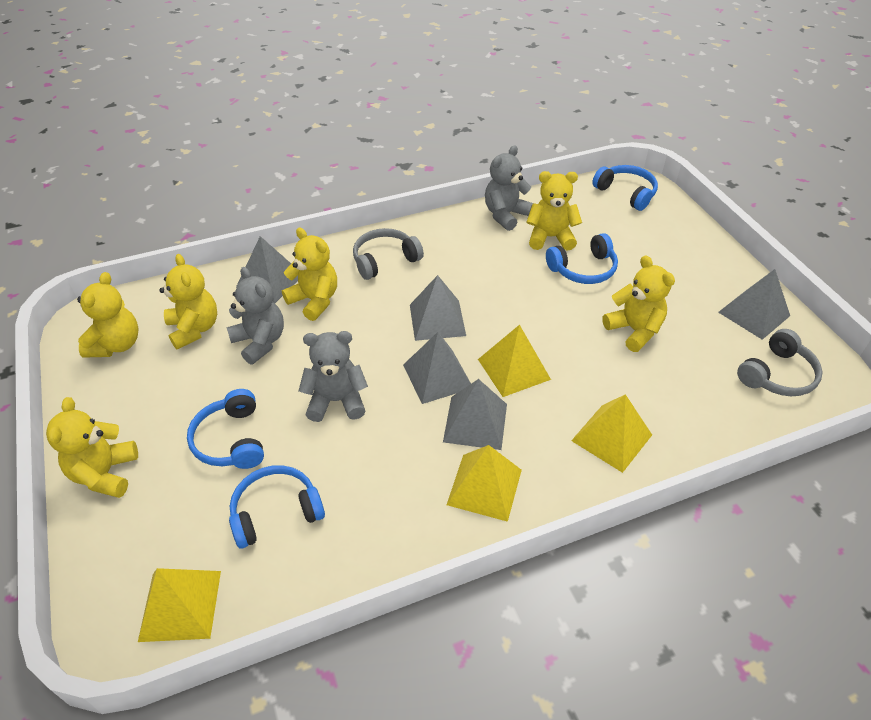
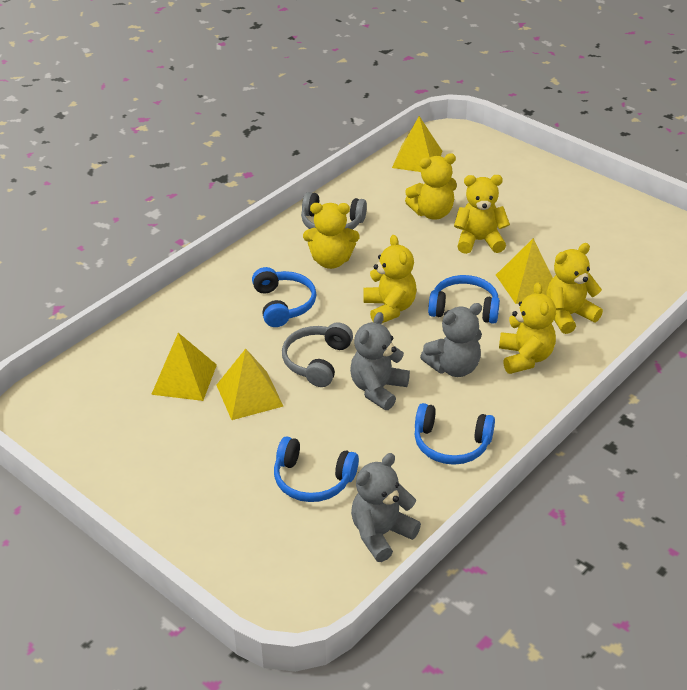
grey pyramid: [236,236,298,303] [403,332,471,404] [410,275,466,341] [443,379,507,450] [718,269,790,340] = 5 -> none = 0

